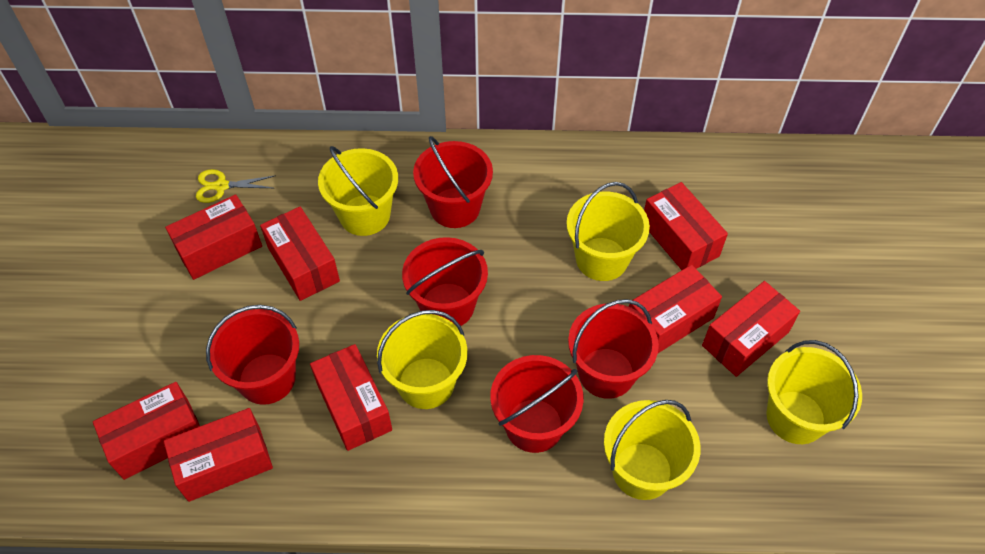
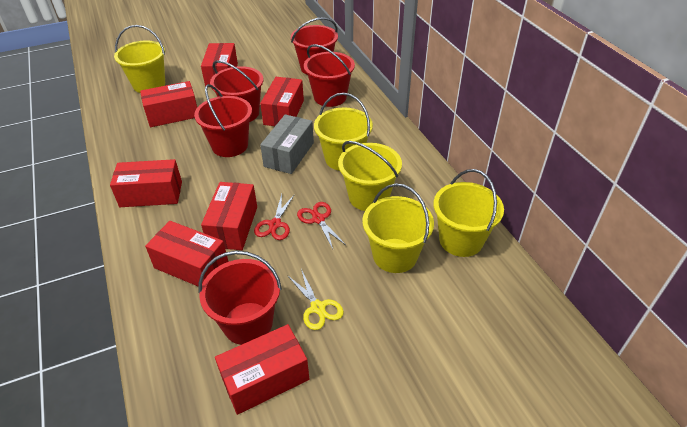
grey box: none = 0 -> [260,114,314,174] = 1
red box: [93,382,200,480] [164,408,273,502] [165,194,262,280] [260,207,340,301] [310,344,392,451] [629,265,722,353] [644,182,728,270] [702,281,800,377] = 8 -> [110,159,182,207] [140,81,197,127] [145,221,229,287] [201,43,238,86] [201,182,257,250] [215,324,309,415] [260,77,304,126] = 7
red scissors: none = 0 -> [254,194,295,240] [297,202,347,249] = 2

